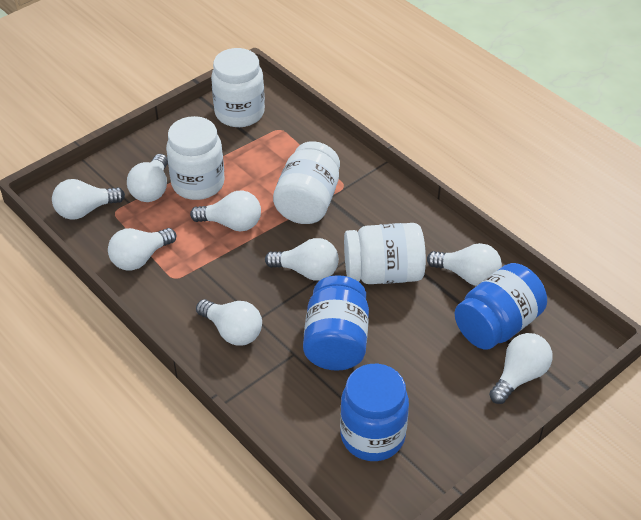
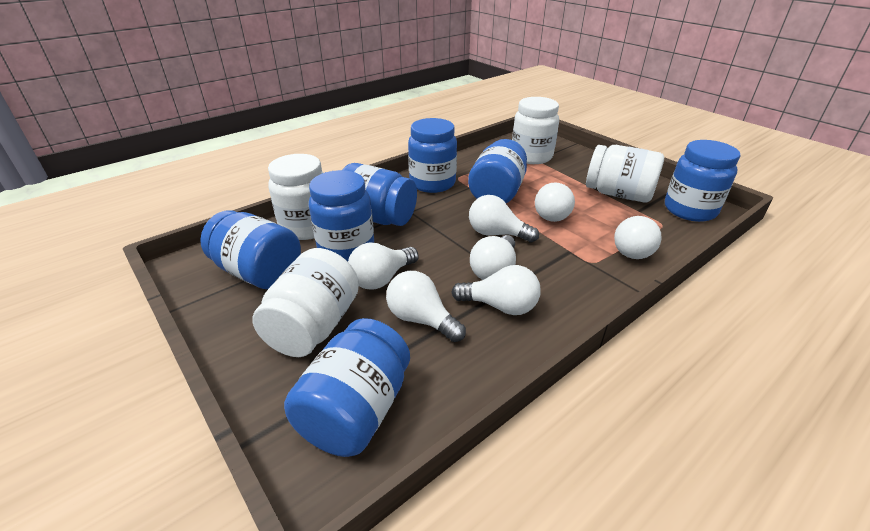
blue jar: [303,275,369,371] [340,364,409,461] [455,263,547,350] = 3 -> [200,210,301,289] [284,318,410,457] [309,170,374,262] [342,163,417,226] [408,118,457,193] [468,139,527,203] [665,140,740,222] = 7
white light bulb: [52,179,125,220] [108,228,176,271] [127,154,168,202] [190,191,261,231] [196,299,262,346] [265,238,339,281] [427,243,502,286] [489,333,553,404] = 8 -> [348,242,419,290] [386,271,466,342] [452,265,541,315] [469,195,539,243] [470,235,516,280] [535,182,575,222] [614,216,662,259] = 7

